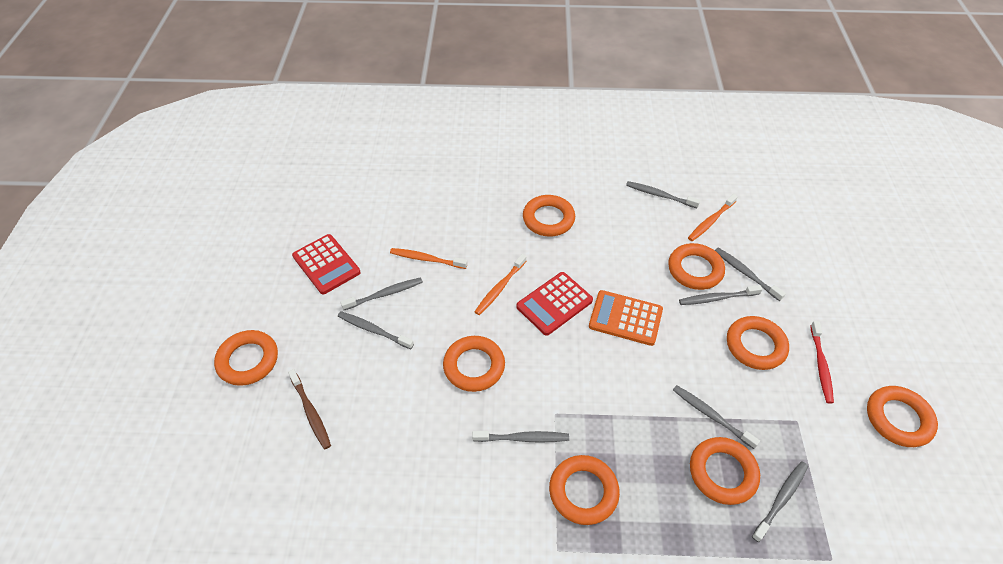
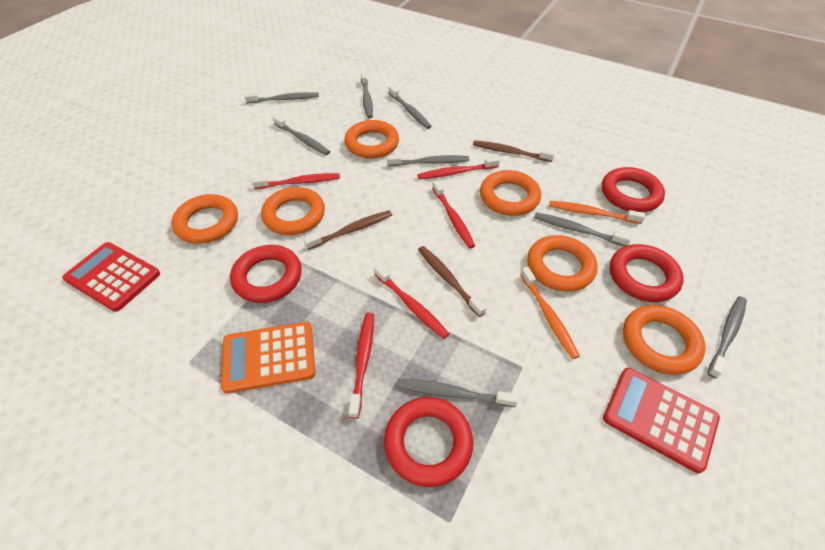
brown toothbrush: [288,369,331,449] = 1 -> [304,210,392,250] [418,246,486,317] [473,140,555,162] = 3
orange ring: [214,330,278,386] [443,336,505,392] [523,195,575,237] [549,455,620,525] [668,243,725,290] [690,437,760,505] [727,316,789,370] [867,386,938,447] = 8 -> [171,194,238,244] [261,187,325,235] [344,120,399,159] [480,170,541,216] [527,235,597,292] [623,305,706,375] = 6
orange toothbrush: [390,248,467,269] [475,254,526,315] [688,194,738,241] = 3 -> [520,267,580,359] [549,201,645,224] = 2
red ring: none = 0 -> [230,245,302,303] [384,397,473,487] [602,167,665,212] [610,244,684,302] = 4
red toothbrush: [810,321,834,404] = 1 -> [252,173,340,189] [348,313,374,419] [374,265,449,339] [417,157,500,179] [432,180,475,249] = 5

